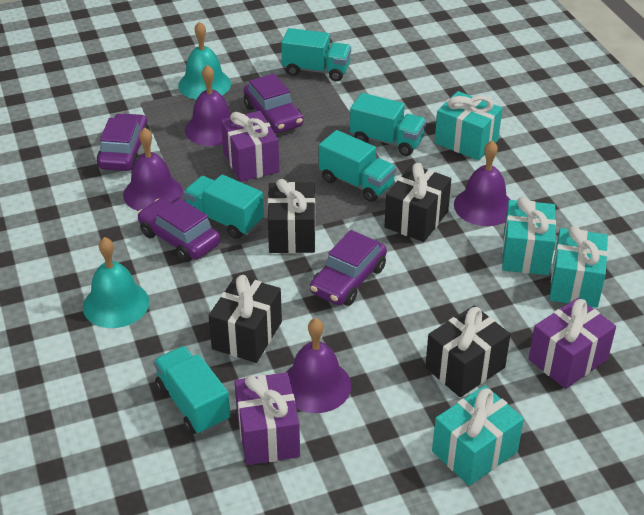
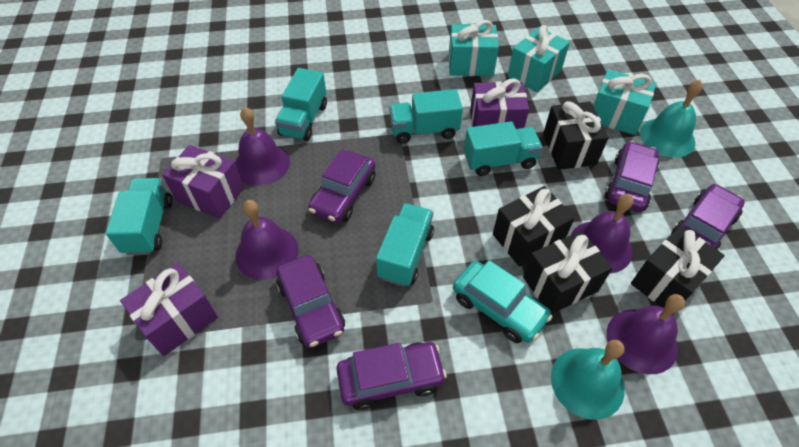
purple car: [96,113,150,171] [137,198,220,262] [243,73,303,133] [310,230,387,306] = 4 -> [276,255,345,348] [308,150,376,223] [336,342,447,410] [605,141,659,212] [671,184,745,250] = 5
turquoise car: none = 0 -> [453,260,552,343] = 1
turquoise gift: [432,385,524,486] [435,91,502,160] [502,197,556,275] [550,226,608,308] = 4 -> [449,20,499,76] [508,25,570,92] [593,69,656,135] = 3

